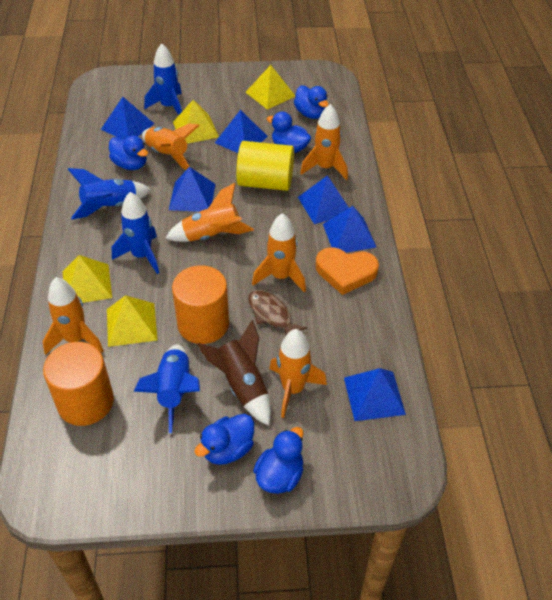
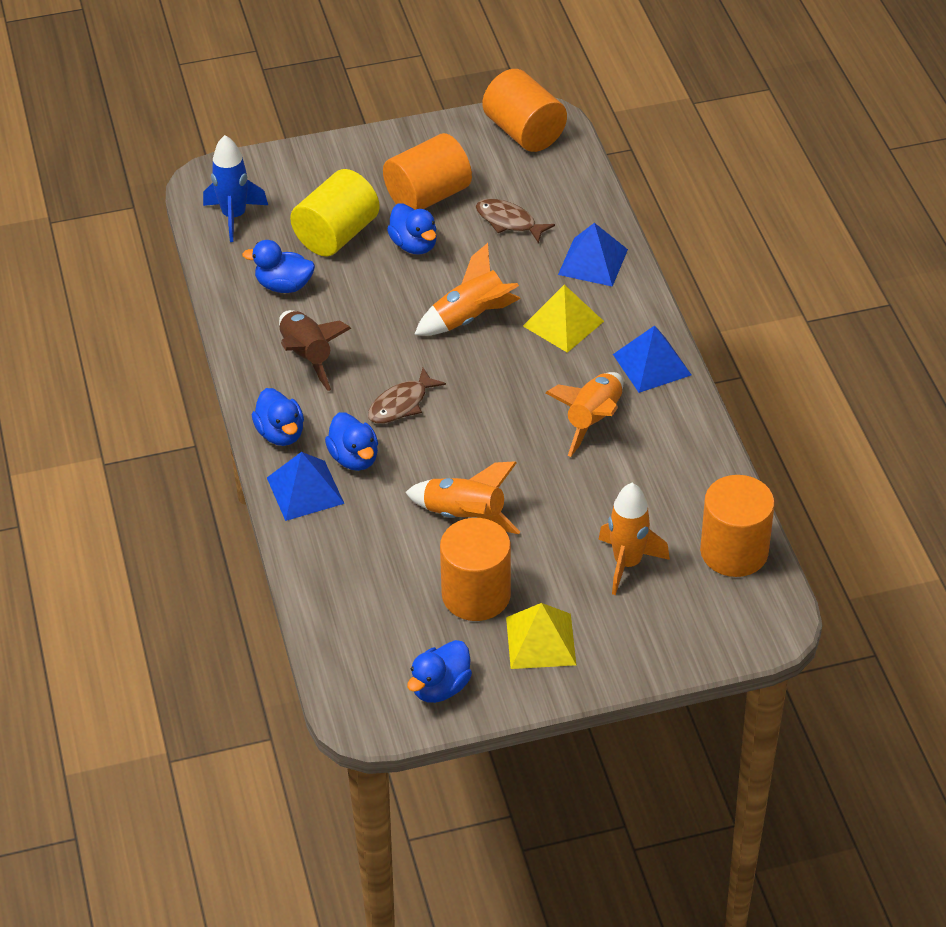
blue pyramid: [101,97,154,140] [169,167,215,212] [215,110,268,153] [298,175,349,224] [323,206,376,253] [344,368,406,421] = 6 -> [267,452,344,521] [558,223,628,287] [613,325,691,393] = 3
blue rocket: [68,168,151,220] [112,192,159,274] [133,345,200,433] [144,43,182,115] = 4 -> [203,135,268,242] = 1
brown fish: [248,290,307,335] = 1 -> [368,368,446,424] [476,199,555,243] = 2
orange cylinder: [43,342,114,426] [172,265,229,344] = 2 -> [383,133,472,210] [440,518,511,621] [482,69,567,152] [700,475,775,577] = 4
orange heart: [316,247,379,295] = 1 -> none = 0
orange rocket: [43,277,104,355] [142,123,200,170] [166,183,254,242] [252,213,306,292] [269,329,327,418] [300,104,348,180] = 6 -> [405,461,520,534] [414,243,521,336] [546,372,623,457] [598,483,670,595] = 4
yellow pyramid: [63,255,112,303] [107,295,158,347] [173,100,219,144] [245,65,295,110] = 4 -> [506,603,576,669] [523,285,604,353] = 2

